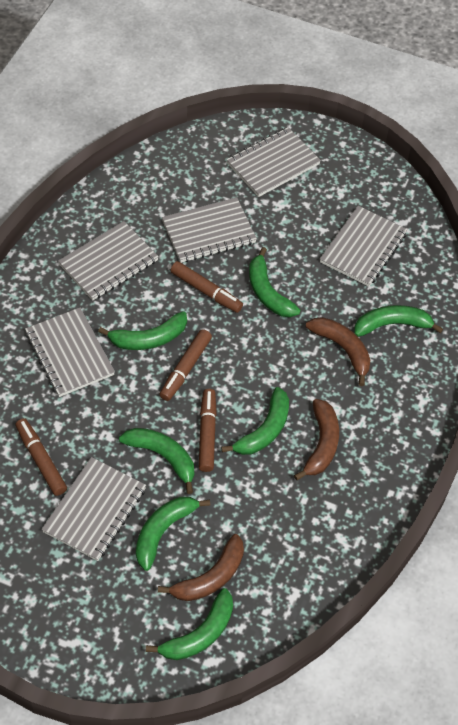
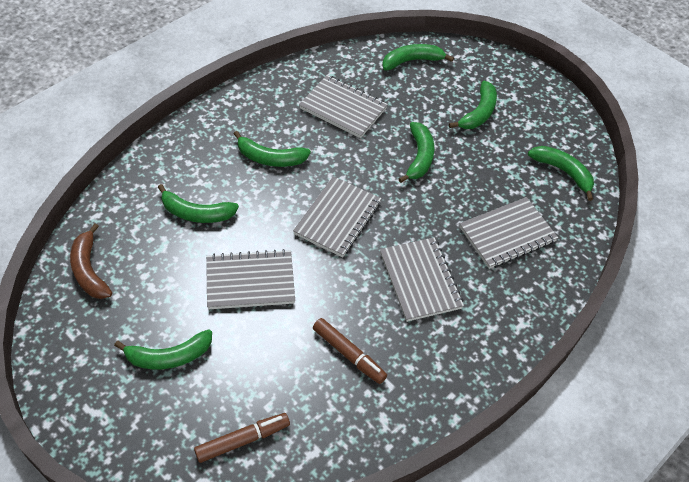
brown banana: [158,534,244,601] [294,399,339,480] [306,317,370,386] = 3 -> [70,223,112,299] = 1
brown marker: [15,418,67,496] [159,329,212,401] [170,261,243,313] [199,389,217,472] = 4 -> [194,413,290,463] [313,318,387,384] = 2
grey notebook: [25,308,115,397] [42,457,146,561] [58,221,159,301] [162,197,257,263] [227,127,321,197] [320,206,407,287] = 6 -> [206,249,295,309] [293,176,382,257] [299,75,388,138] [380,237,464,322] [460,197,558,269] = 5

